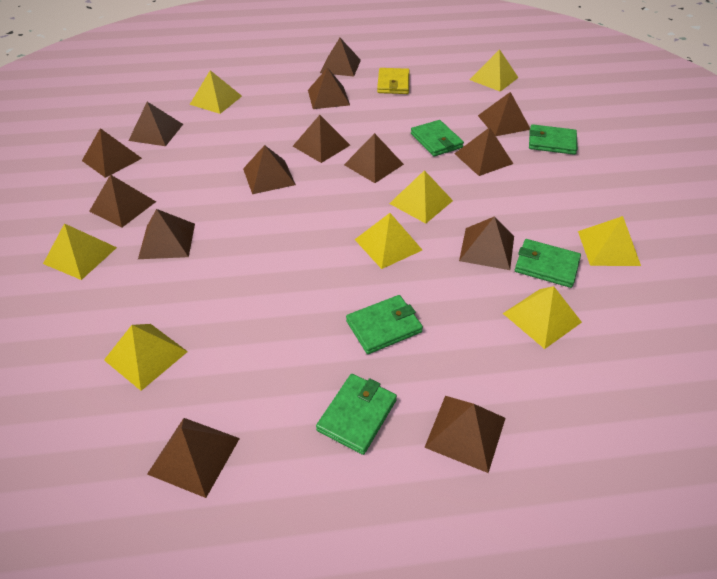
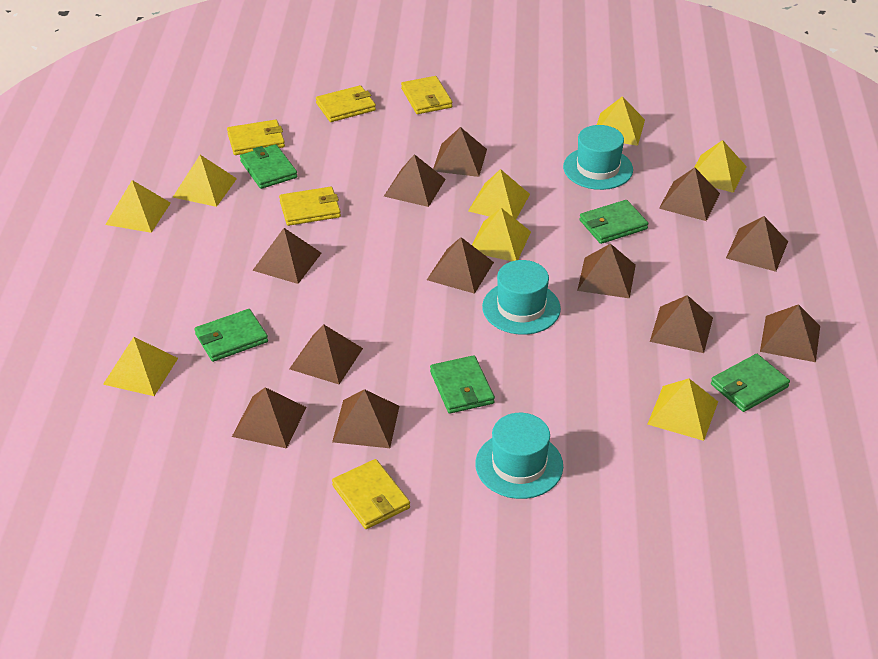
brown pyramid: [82,128,142,178] [89,174,156,228] [128,102,183,146] [138,209,195,259] [147,418,240,498] [243,145,296,194] [293,115,350,163] [308,68,350,109] [320,38,361,77] [344,133,404,183] [424,396,505,473] [454,127,513,176] [459,216,514,270] [478,92,530,136] = 14 -> [232,387,306,449] [252,228,322,284] [289,324,363,384] [332,389,399,448] [384,154,446,207] [427,237,494,294] [433,127,487,177] [577,244,636,298] [650,295,713,353] [659,168,720,221] [726,216,788,272] [760,304,820,362] = 12
turquoise hat: none = 0 -> [475,413,563,499] [482,260,561,335] [563,125,633,190] = 3
yellow wallet: [377,68,409,94] = 1 -> [227,120,285,155] [279,187,341,226] [316,85,376,122] [332,459,410,529] [401,76,452,114] = 5

